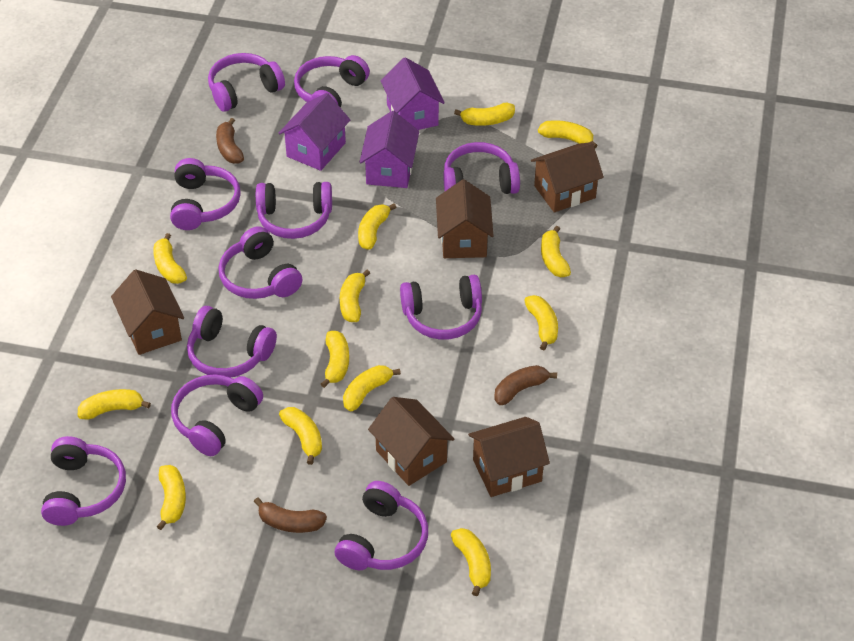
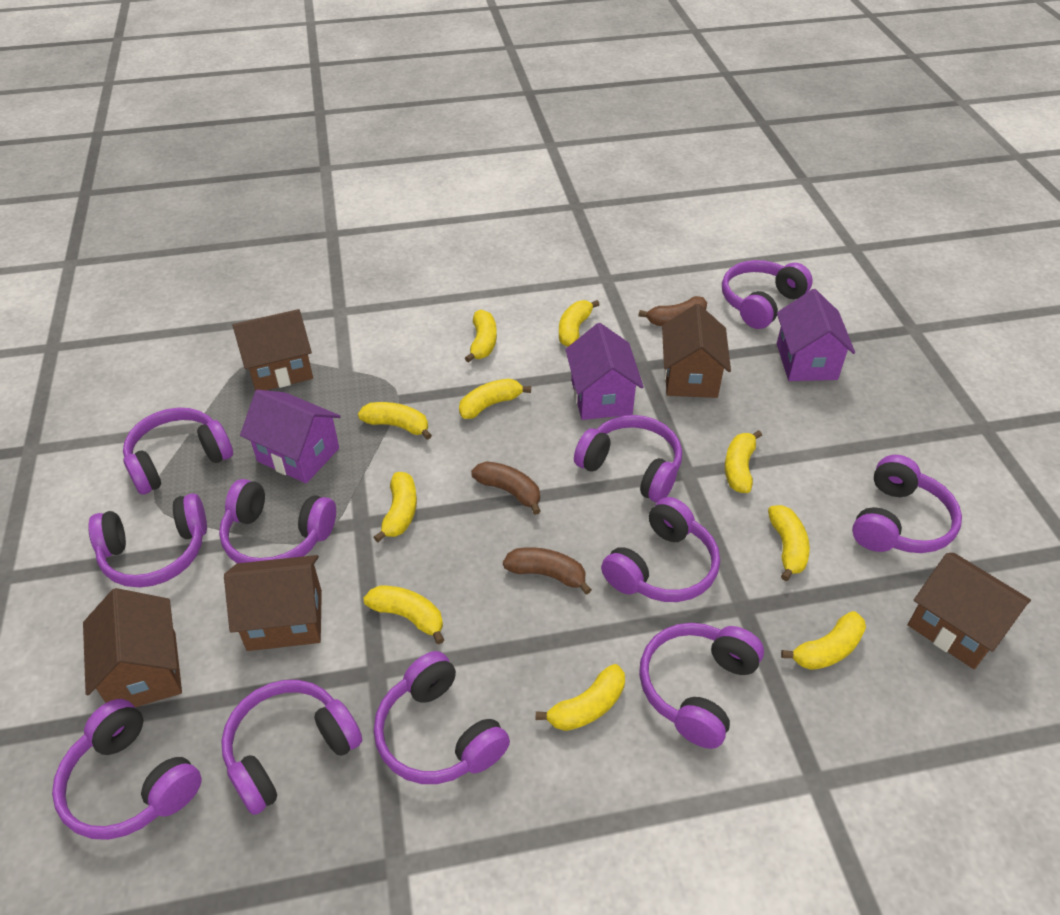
yellow banana: [78,389,151,420] [153,233,187,284] [156,465,186,530] [279,407,322,465] [321,331,349,388] [340,270,370,322] [343,365,401,412] [358,203,397,250] [451,528,491,596] [454,103,515,126] [524,295,558,350] [538,120,598,148] [541,226,571,277] = 13 -> [358,402,432,440] [363,585,444,644] [374,472,417,542] [459,379,531,419] [465,310,497,363] [536,664,625,731] [559,300,600,347] [725,430,762,493] [768,505,810,581] [781,611,866,670] = 10

